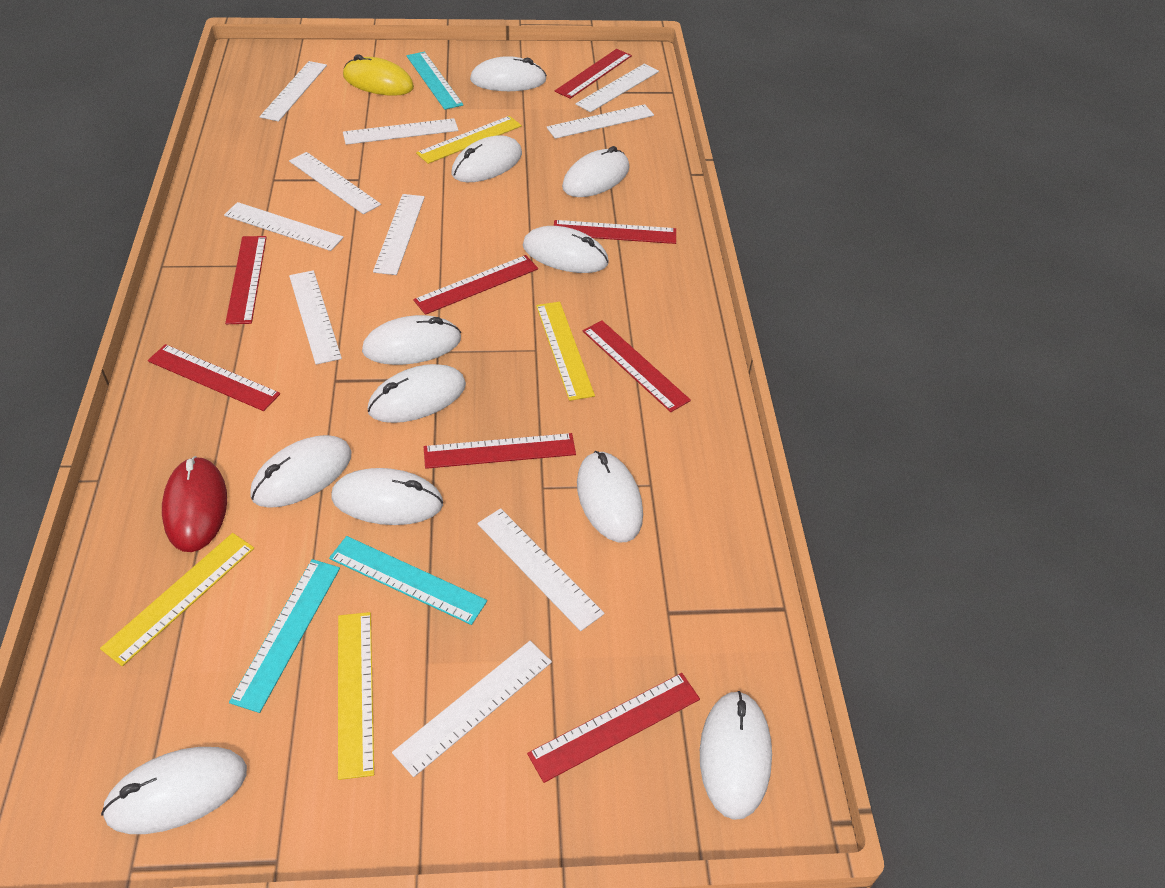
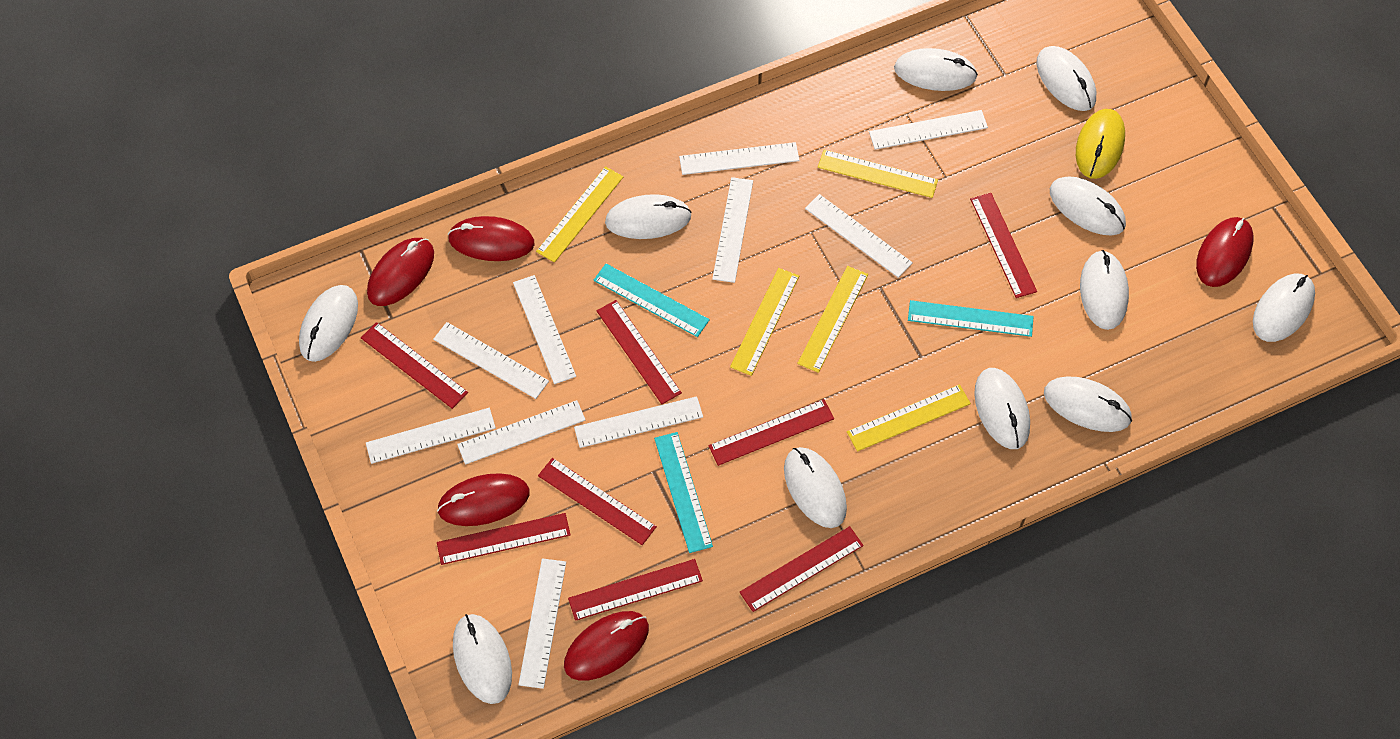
red mouse: [162,456,227,552] = 1 -> [367,238,434,306] [437,473,530,526] [448,216,535,261] [564,611,649,681] [1196,217,1254,287] = 5
yellow ruler: [100,533,254,666] [338,612,374,780] [416,116,522,164] [536,302,595,401] = 4 -> [536,166,623,263] [730,268,799,376] [797,266,868,373] [818,150,938,198] [847,384,971,452] = 5

